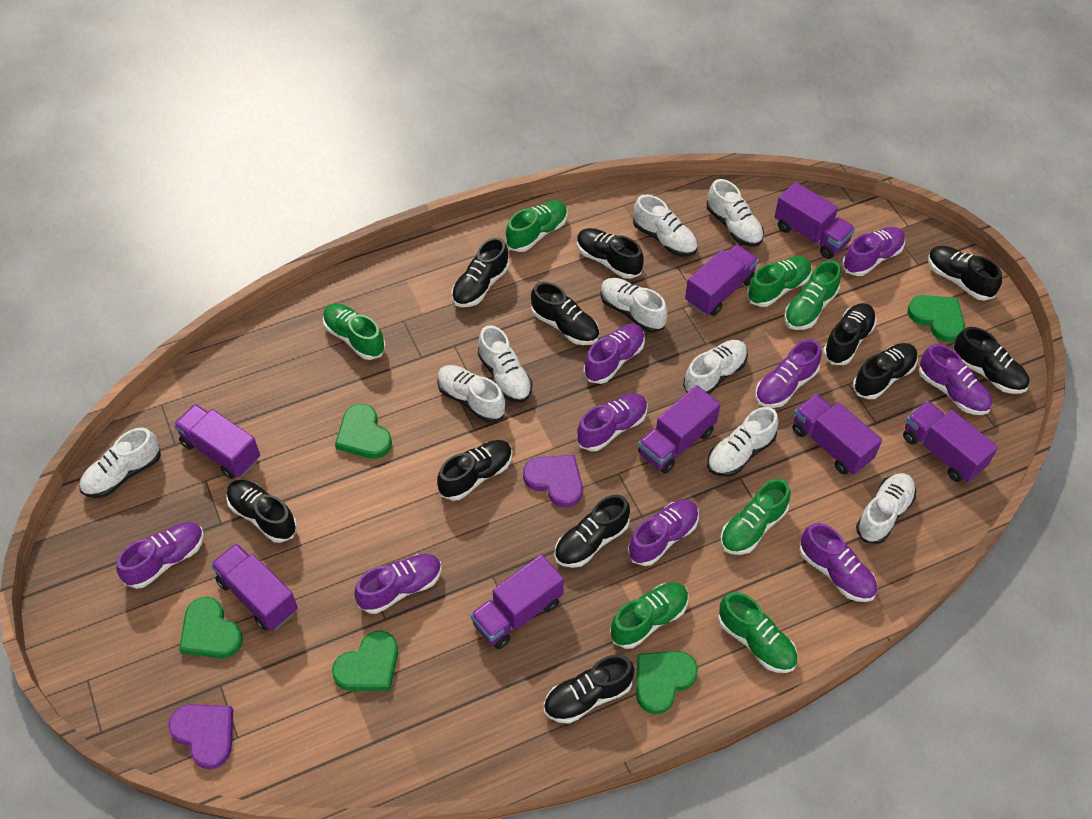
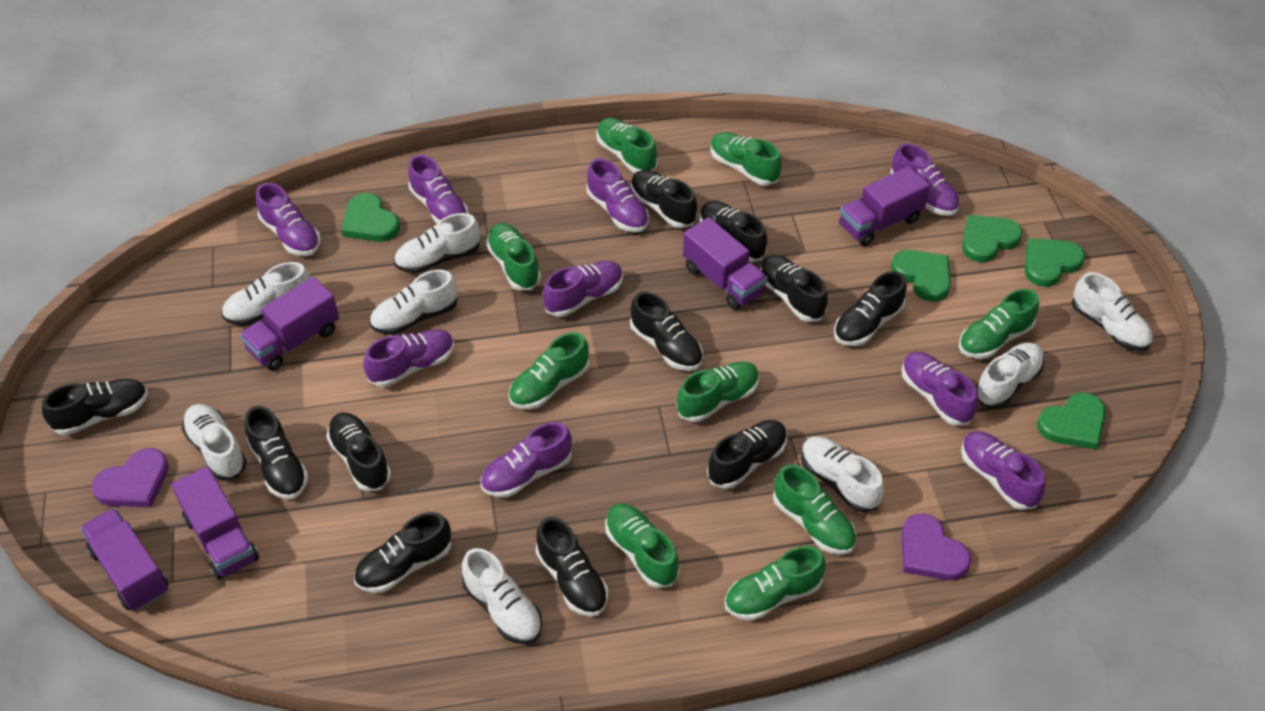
green shoe: [323,303,386,360] [506,200,567,252] [610,582,689,649] [718,592,797,673] [721,479,790,555] [747,256,812,307] [784,260,841,330] = 7 -> [486,223,541,290] [508,332,589,409] [597,118,657,173] [605,503,679,588] [677,361,759,422] [711,132,782,186] [725,546,826,621] [773,464,856,555] [959,289,1039,359] = 9
purple truck: [173,404,260,479] [211,543,298,631] [470,555,564,649] [638,385,720,474] [685,244,759,316] [775,182,855,259] [792,394,882,475] [903,401,998,482] = 8 -> [80,508,168,611] [171,466,259,580] [240,277,339,371] [683,217,768,310] [839,166,930,246] = 5
white shoe: [79,428,161,498] [437,365,506,423] [478,325,532,403] [600,278,667,333] [633,195,698,256] [683,340,748,394] [707,179,764,247] [707,407,778,477] [856,473,916,544] = 9 -> [181,404,247,480] [222,262,311,326] [370,269,457,335] [394,213,480,274] [462,548,542,644] [801,437,884,512] [975,342,1044,409] [1071,272,1153,351] = 8

